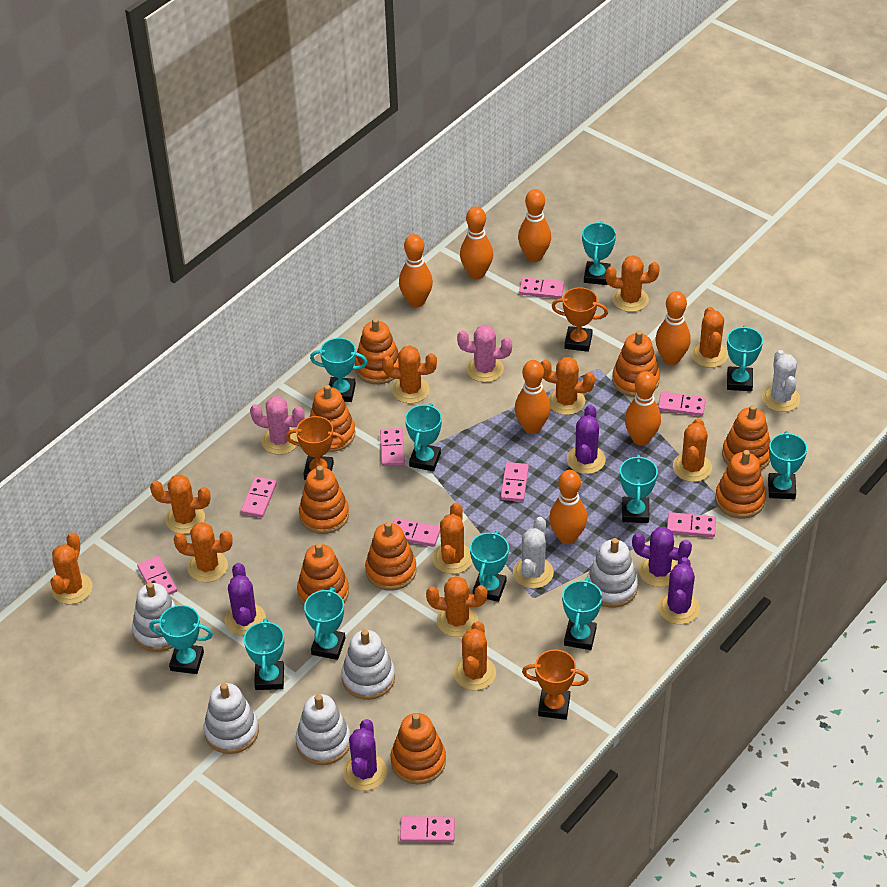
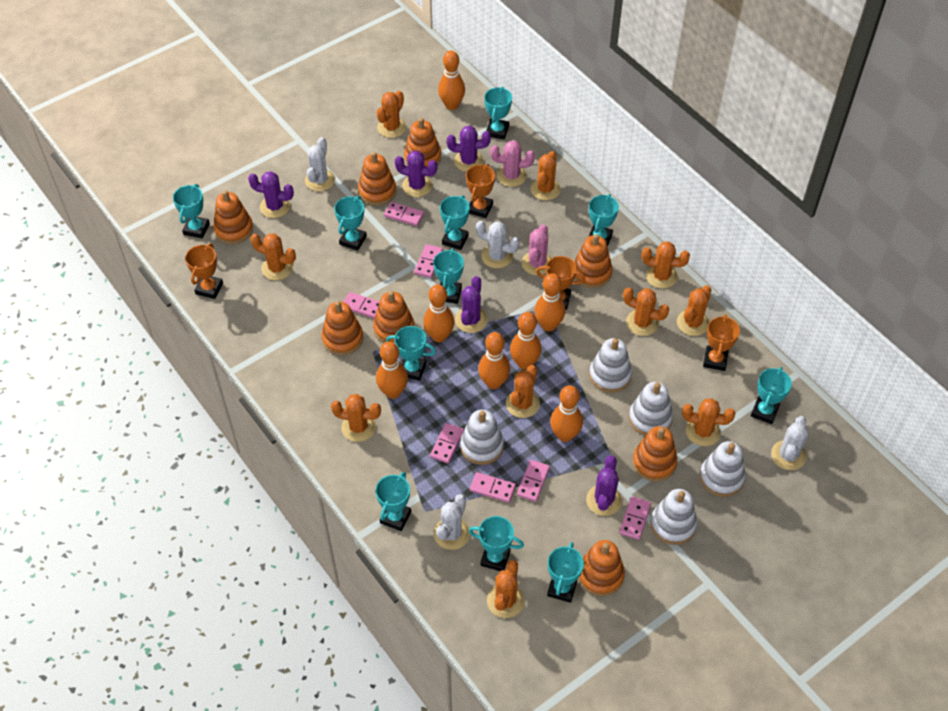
orange cactus: [50,533,92,604] [150,474,210,534] [174,522,233,582] [382,346,437,403] [426,576,487,637] [433,502,472,574] [454,621,496,690] [541,357,595,415] [606,255,660,312] [673,418,712,482] [691,307,728,368] = 11 -> [250,233,296,281] [331,394,381,442] [377,91,406,138] [487,560,524,618] [506,365,540,418] [530,151,561,201] [623,287,669,336] [642,241,690,289] [677,285,712,336] [682,398,735,446] = 10
orange stacking toy: [297,543,349,605] [299,466,349,534] [310,385,355,452] [355,318,399,384] [365,521,417,591] [391,713,446,785] [612,330,660,397] [715,450,766,518] [722,405,770,470] = 9 -> [213,190,253,244] [321,301,363,355] [358,152,396,206] [373,291,414,343] [404,118,441,167] [574,234,612,288] [578,540,625,596] [633,426,678,482] = 8
orange trophy: [286,416,345,480] [522,649,589,720] [551,287,608,352] = 3 -> [185,243,223,299] [466,164,495,218] [536,256,585,310] [703,314,740,371] = 4
pink domino: [137,556,177,595] [241,477,277,518] [380,428,405,466] [393,518,440,547] [400,816,455,843] [500,462,529,502] [519,277,564,299] [658,392,706,416] [667,512,716,537] = 9 -> [344,292,380,318] [384,202,424,226] [414,244,443,278] [430,423,464,464] [470,472,516,503] [517,460,550,502] [619,496,651,540] = 7
white cactus: [513,517,554,589] [762,350,800,412] = 2 -> [305,137,335,191] [434,494,470,550] [476,221,520,269] [771,416,808,470] = 4

